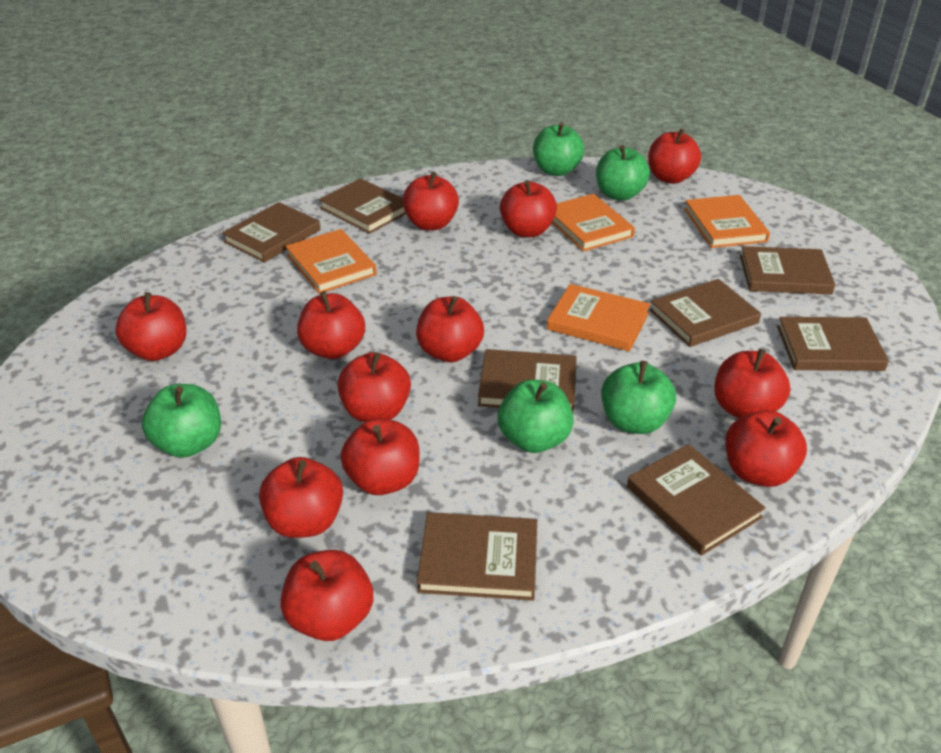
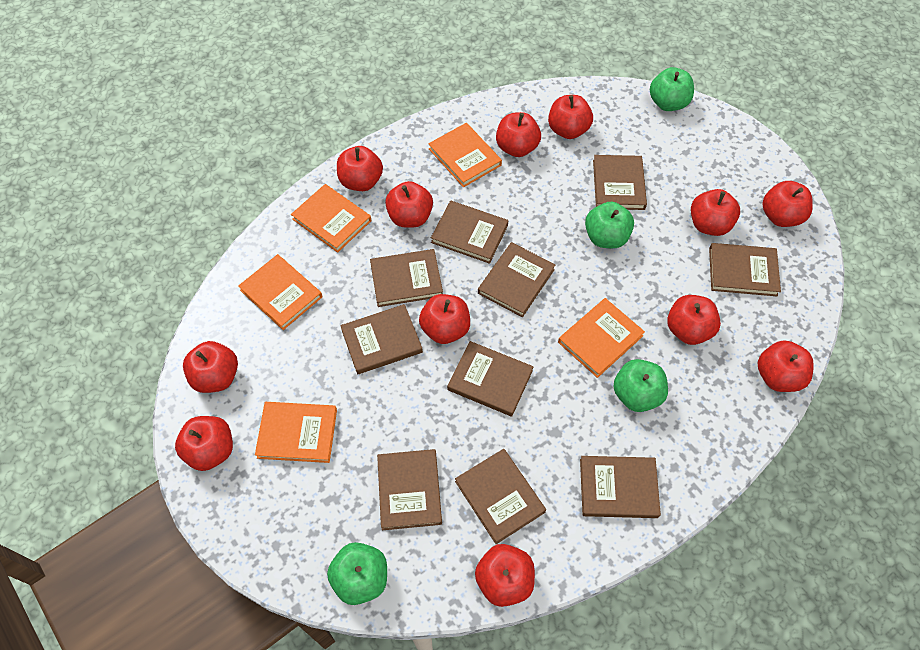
brown book: [222,202,321,263] [319,178,406,234] [417,512,537,601] [478,349,577,413] [627,444,766,556] [649,279,761,347] [740,246,835,295] [777,317,889,371] = 8 -> [340,304,423,374] [370,249,443,307] [377,449,442,530] [431,200,509,264] [447,341,534,417] [455,449,546,544] [478,242,555,317] [580,456,661,518] [593,155,647,210] [709,243,781,296] = 10
green apple: [142,384,221,458] [498,380,574,453] [533,123,584,176] [596,145,650,201] [601,361,676,434] = 5 -> [327,542,387,605] [585,202,634,248] [613,359,668,412] [650,67,694,111] = 4
orange book: [285,229,377,294] [547,284,650,351] [552,194,635,252] [684,195,770,248] = 4 -> [238,254,322,330] [255,402,337,463] [291,184,371,253] [428,123,502,187] [558,298,645,378] = 5

